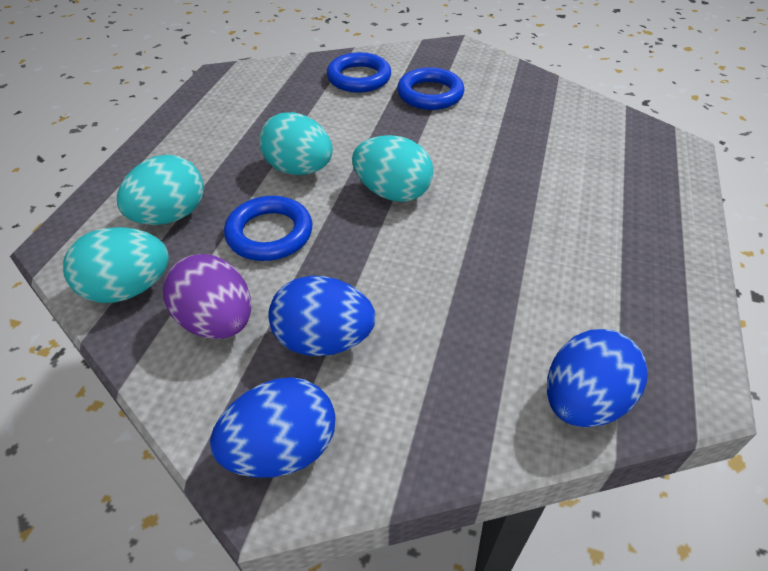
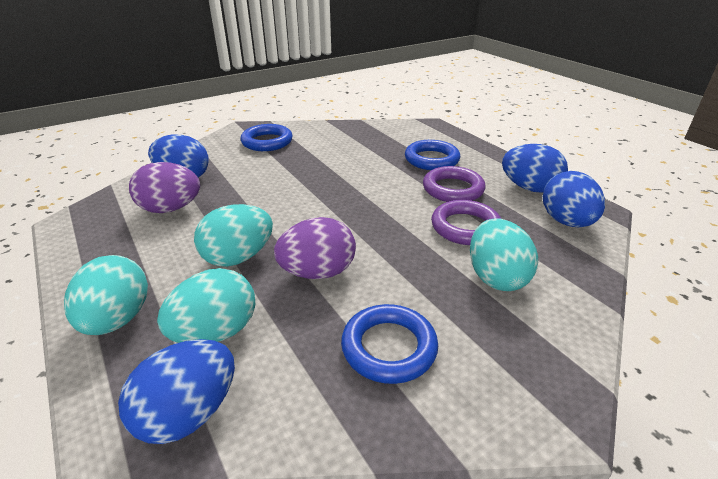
blue egg: [210,377,335,478] [268,276,375,356] [547,329,648,427] = 3 -> [118,339,235,444] [148,135,209,178] [502,144,568,193] [543,171,605,227] = 4
purple egg: [163,254,251,339] = 1 -> [129,162,200,213] [274,217,356,279] = 2
purple ring: none = 0 -> [423,166,485,202] [431,200,501,245] = 2

